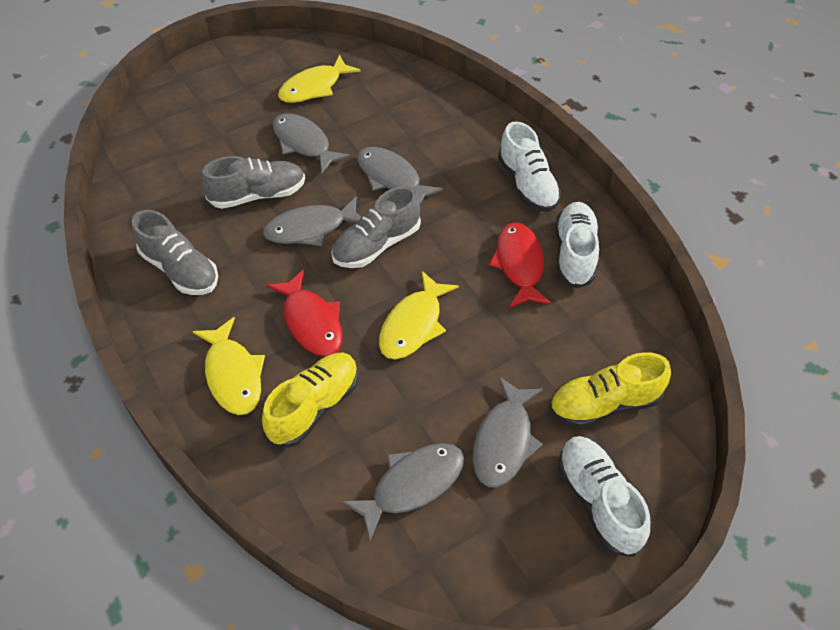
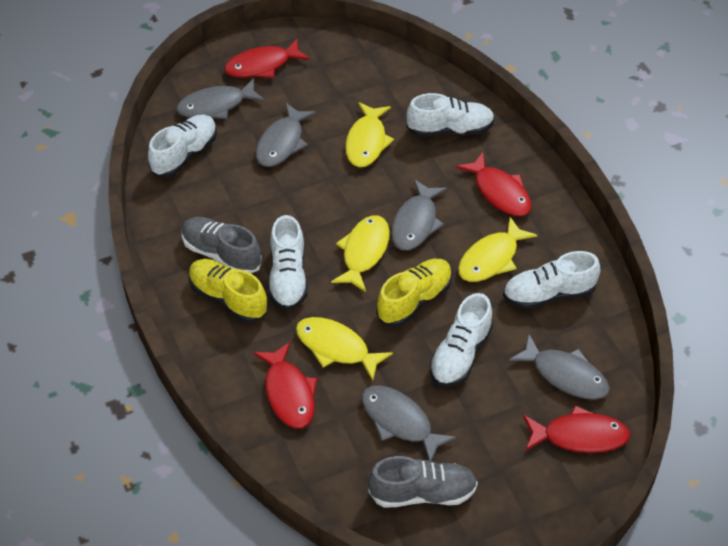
grey shoe: [132,210,218,295] [201,156,305,209] [331,186,421,268] = 3 -> [182,217,262,273] [368,456,478,508] = 2
red fish: [266,269,343,357] [489,222,551,308] = 2 -> [224,39,310,78] [253,342,317,428] [456,153,532,216] [523,405,630,453] = 4
white shoe: [498,121,561,212] [555,202,599,289] [558,436,650,556] = 3 -> [148,115,217,177] [268,215,308,310] [406,93,495,137] [430,293,493,387] [503,251,601,309] = 5
yellow fish: [192,317,265,415] [278,55,361,103] [379,271,459,359] = 3 -> [296,317,393,381] [331,215,390,292] [345,102,394,167] [458,217,538,282] = 4

